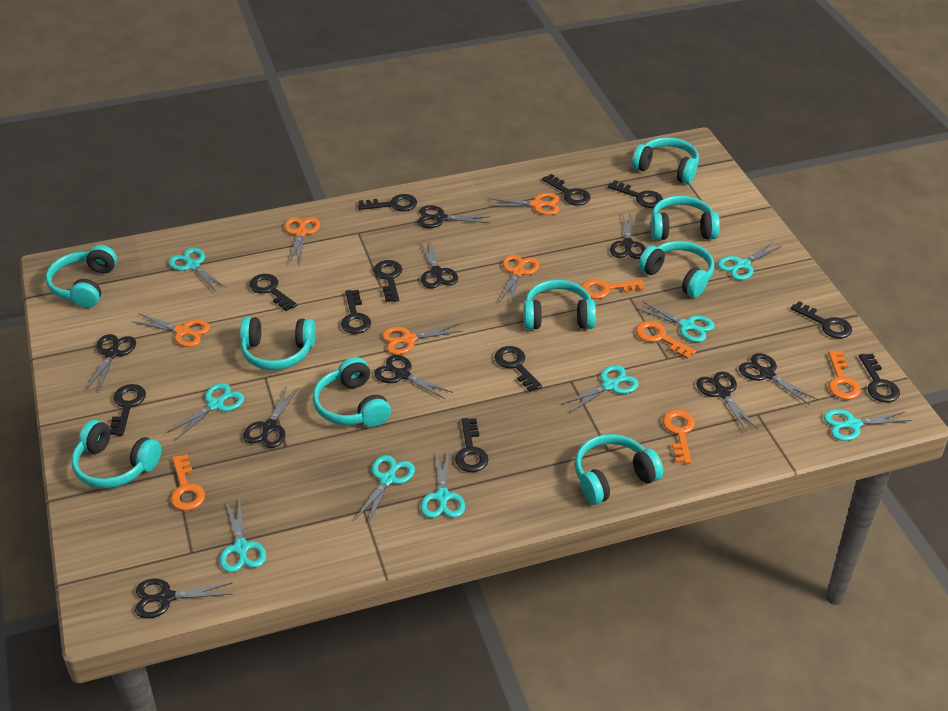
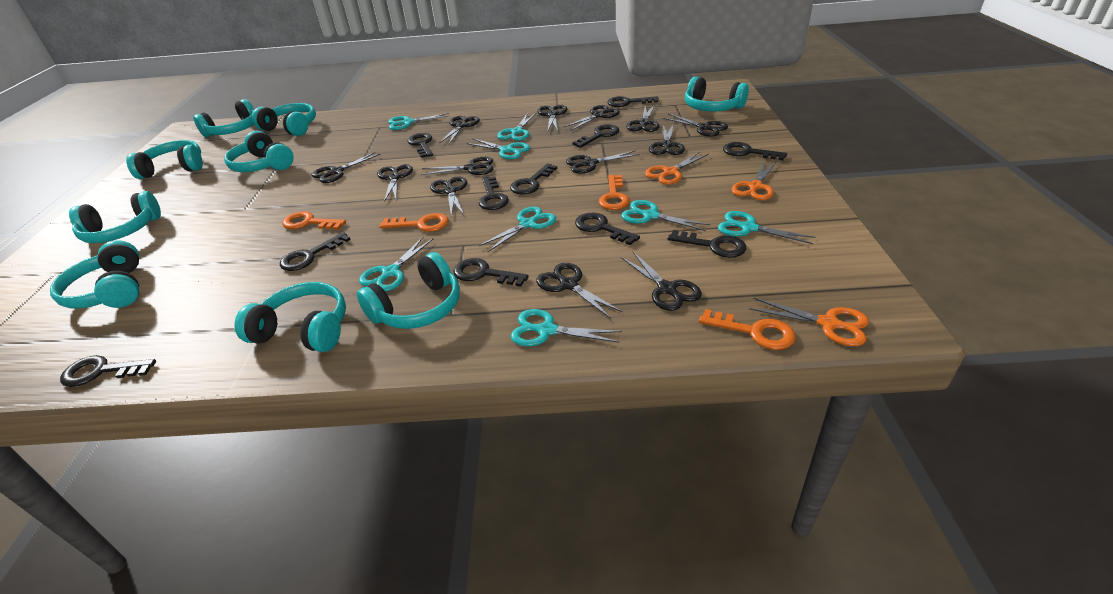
black scissors: [86,334,136,392] [135,579,232,619] [243,386,299,448] [374,355,453,400] [417,205,490,228] [420,241,458,289] [610,213,646,259] [696,372,758,432] [739,353,817,405] = 9 -> [311,152,381,183] [377,164,413,202] [421,157,493,175] [430,176,467,217] [439,116,480,144] [536,263,623,319] [537,105,567,131] [564,105,620,131] [566,151,640,174] [621,252,702,311] [626,104,660,132] [649,123,685,155] [663,114,728,137] = 13
orange key: [170,454,205,511] [581,279,644,299] [636,321,696,359] [662,410,695,464] [828,350,861,400] = 5 -> [282,211,346,230] [380,213,449,232] [599,175,630,210] [699,309,796,350] = 4
orange scissors: [132,313,210,347] [284,217,320,265] [382,324,463,355] [489,193,559,215] [499,254,539,305] = 5 -> [645,152,709,185] [731,162,776,200] [749,298,869,346] = 3
turquoise scissors: [167,383,244,440] [169,248,226,291] [220,499,266,573] [355,455,415,525] [421,451,465,518] [562,365,639,412] [636,301,715,342] [718,241,782,280] [824,409,911,441] = 9 -> [359,237,434,291] [388,113,450,130] [466,138,530,159] [479,207,556,252] [497,113,536,141] [511,309,622,346] [621,200,710,231] [718,211,816,244] = 8

